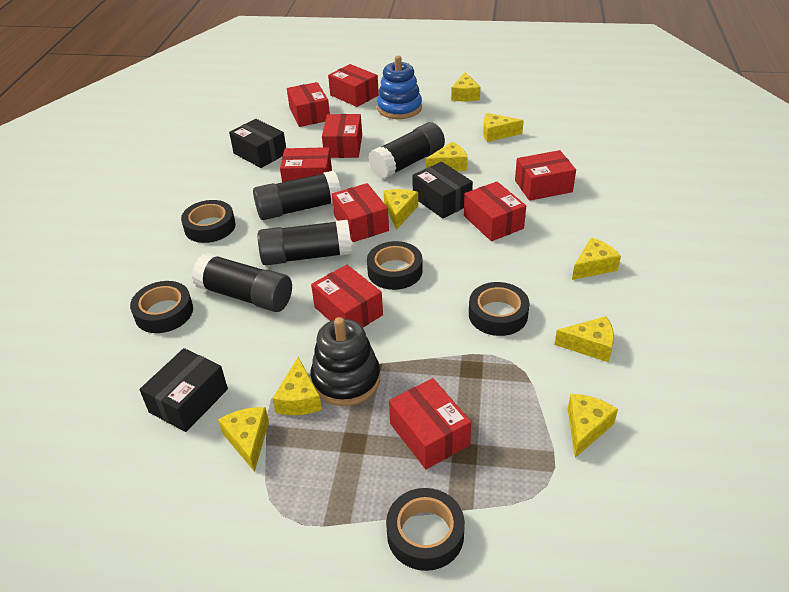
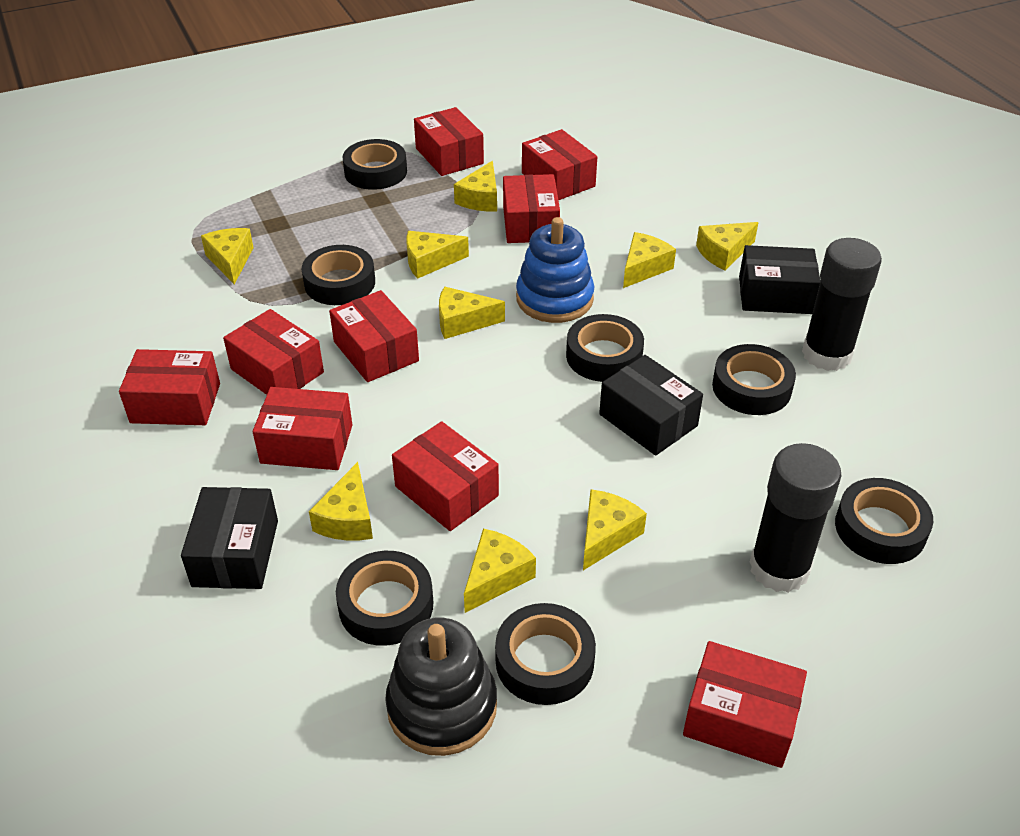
black glue stick: [192,253,292,312] [253,170,341,220] [258,220,352,265] [368,122,445,179] = 4 -> [750,443,841,593] [802,238,882,371] = 2
black tape: [130,281,193,333] [181,200,236,243] [367,241,423,290] [386,488,465,571] [469,282,530,336] = 5 -> [302,245,375,305] [336,551,433,646] [342,139,407,190] [495,603,596,705] [566,314,644,382] [712,344,796,415] [835,478,933,564] = 7

